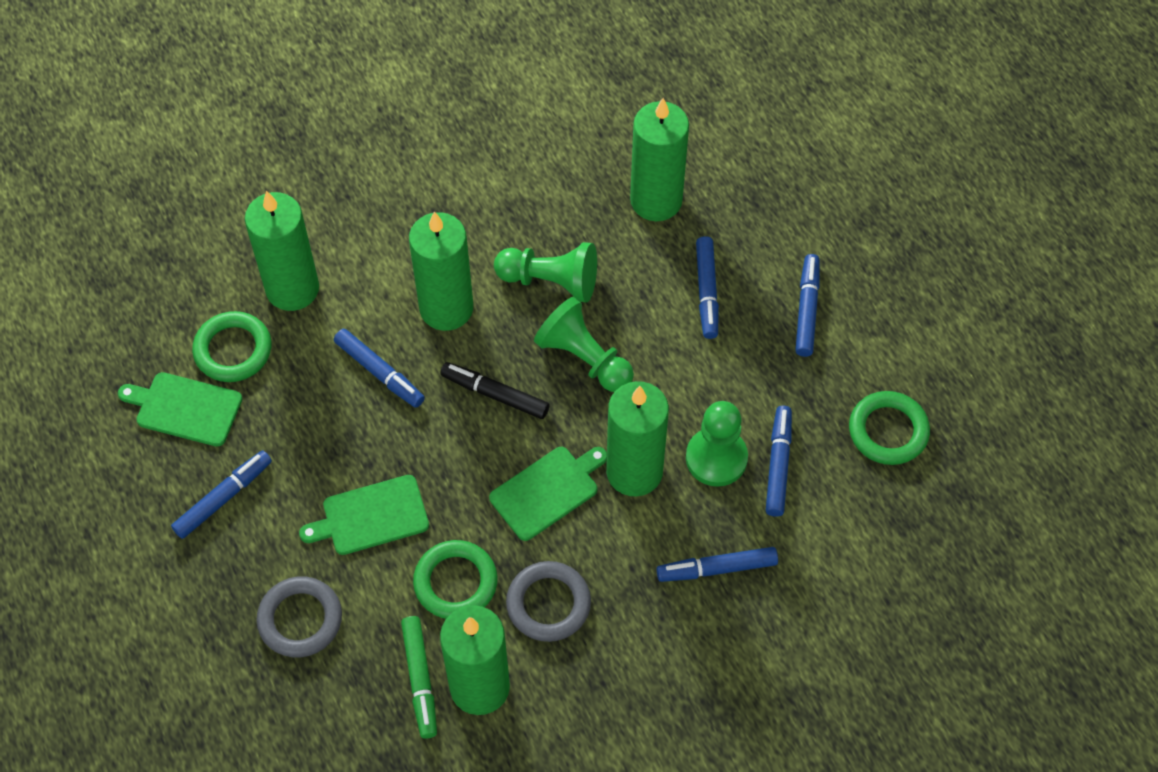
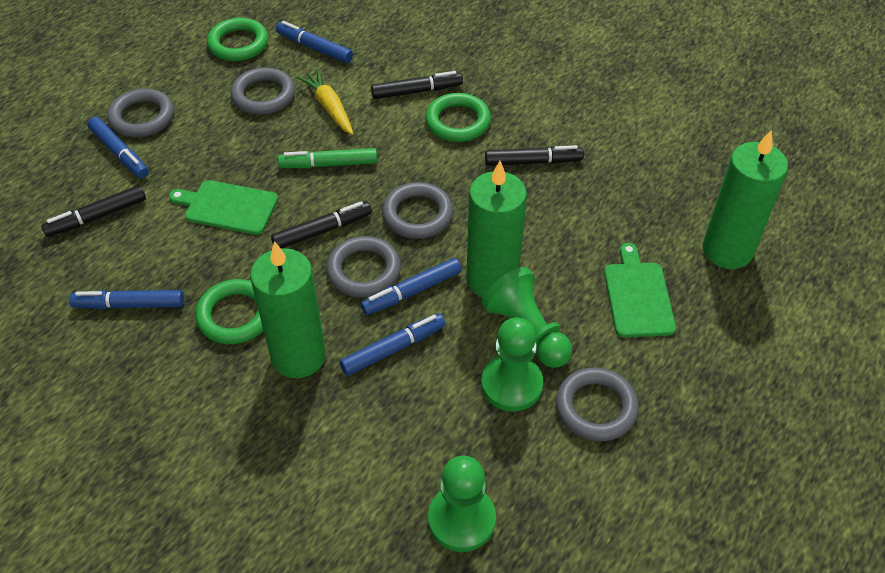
black marker: [440,362,550,419] = 1 -> [41,185,146,237] [271,201,372,248] [371,71,463,99] [485,145,584,166] = 4
blue marker: [171,450,272,539] [334,329,425,408] [657,547,778,582] [696,236,719,339] [766,406,792,517] [795,254,820,357] = 6 -> [69,290,184,309] [87,117,149,178] [276,21,353,63] [340,313,445,376] [361,258,462,315] = 5
green candle: [245,191,319,311] [409,211,473,331] [440,605,510,715] [606,381,669,496] [630,98,689,221] = 5 -> [250,241,326,378] [466,161,527,297] [703,129,788,269] = 3
green cutting board: [118,372,242,447] [299,475,429,555] [489,447,607,541] = 3 -> [169,180,278,235] [604,243,676,337] = 2
grey ring: [256,576,342,658] [506,561,591,642] = 2 -> [107,89,174,137] [231,67,295,115] [326,236,401,298] [382,182,453,239] [556,367,639,441] = 5
yellow carrot: none = 0 -> [297,69,354,135] = 1

